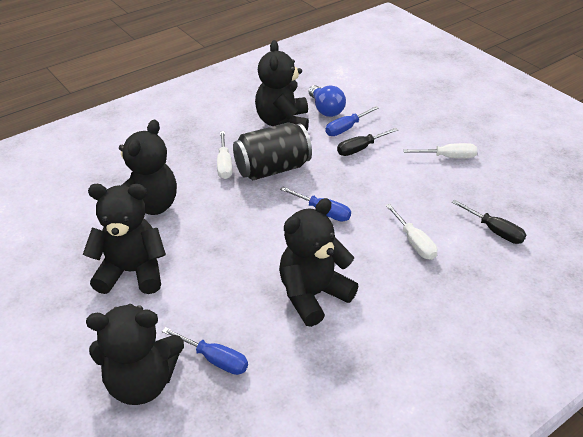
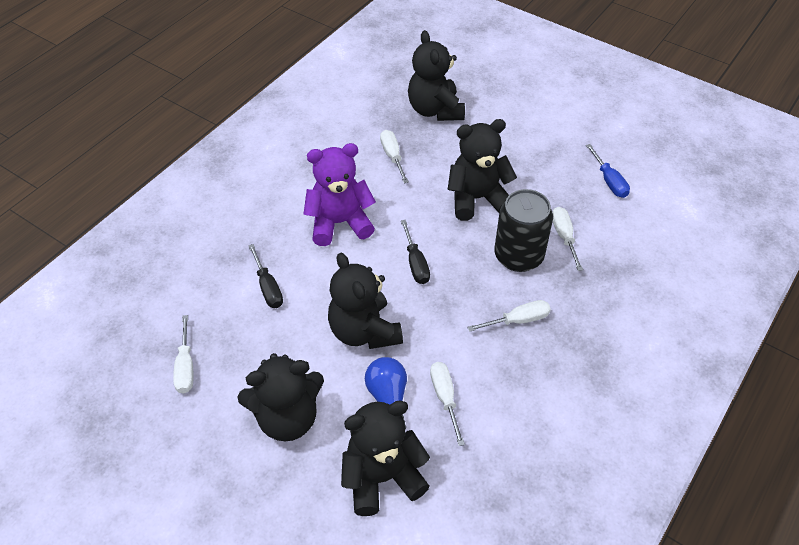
blue screwdriver: [162,327,248,375] [280,187,351,221] [326,106,379,136] = 3 -> [586,144,630,198] = 1
purple teddy bear: none = 0 -> [303,143,376,246] = 1
white screwdriver: [217,131,232,179] [386,204,437,260] [403,143,477,158] = 3 -> [173,315,193,393] [380,130,409,183] [430,362,465,446] [467,300,551,332] [552,207,583,271] = 5

